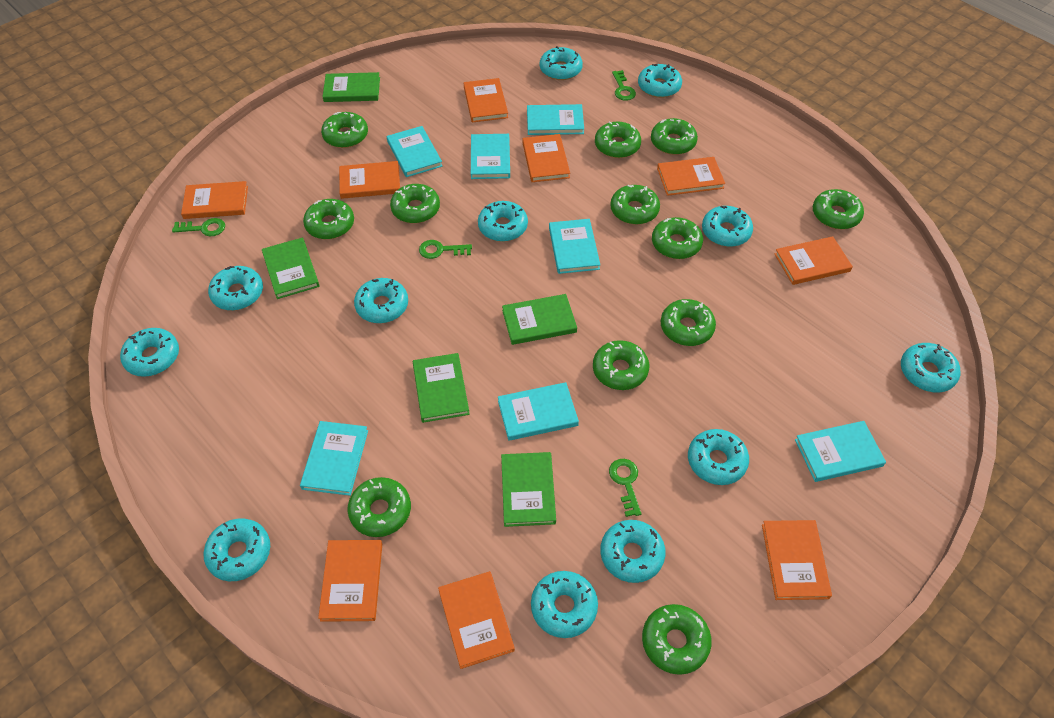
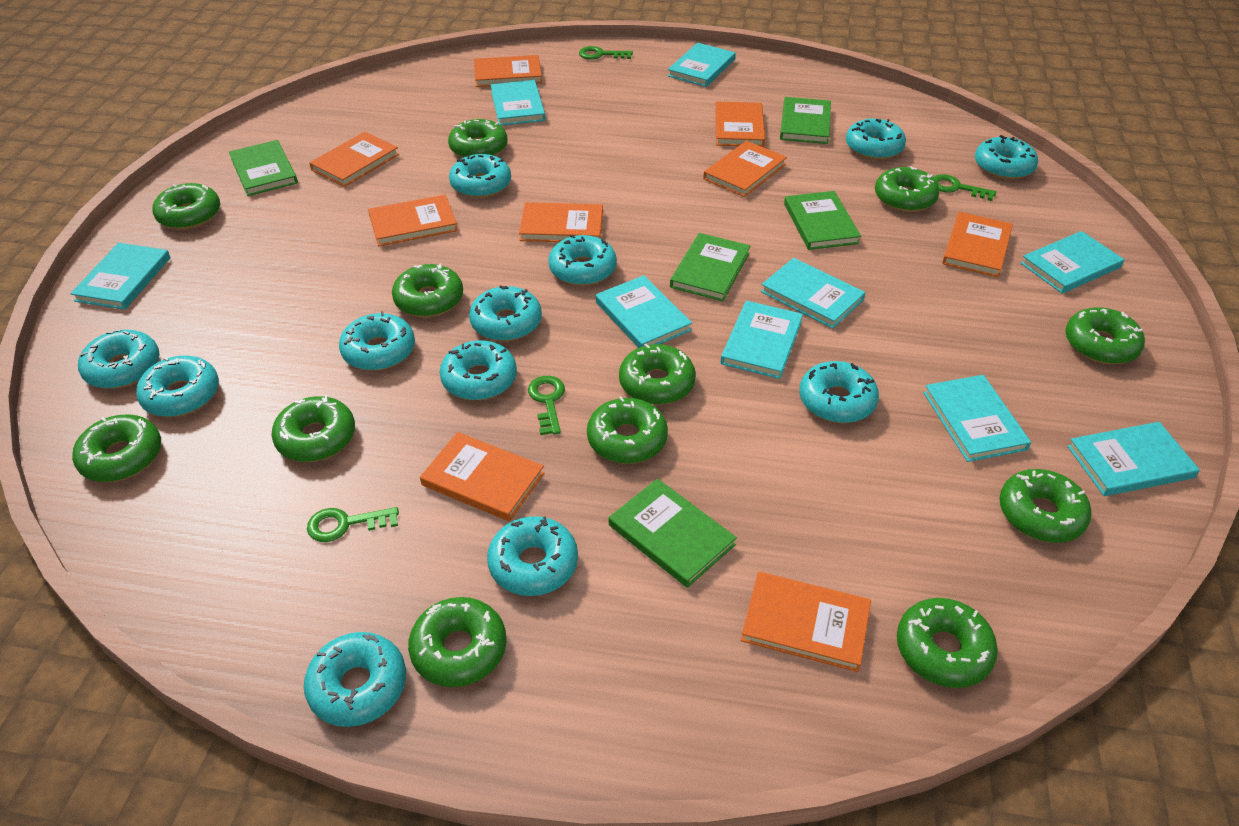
turquoise book: [300,421,368,496] [387,126,442,177] [471,134,510,179] [498,382,579,441] [527,104,584,135] [549,219,600,274] [795,421,886,482] = 7 -> [70,243,170,310] [491,80,545,126] [596,275,692,348] [668,43,736,87] [721,301,803,379] [761,258,865,329] [924,375,1031,462] [1021,231,1124,294] [1067,422,1200,496] = 9

